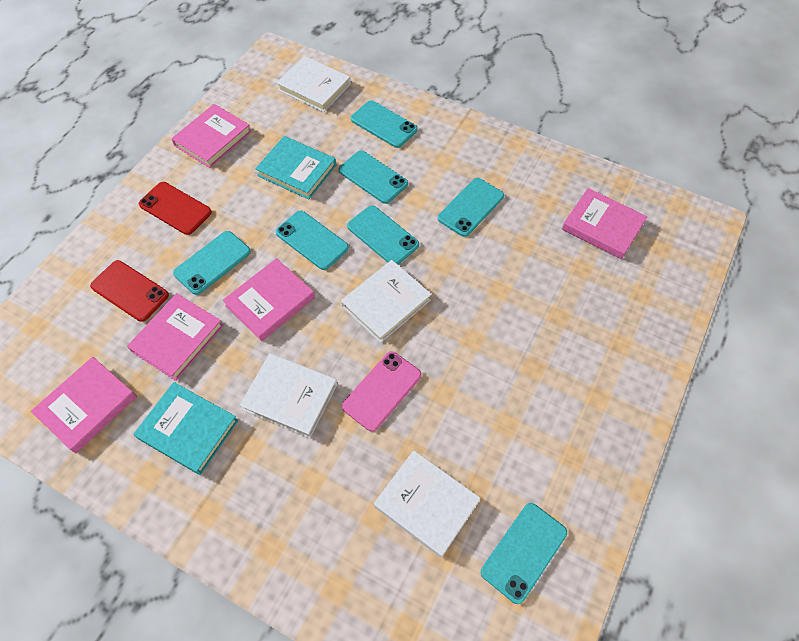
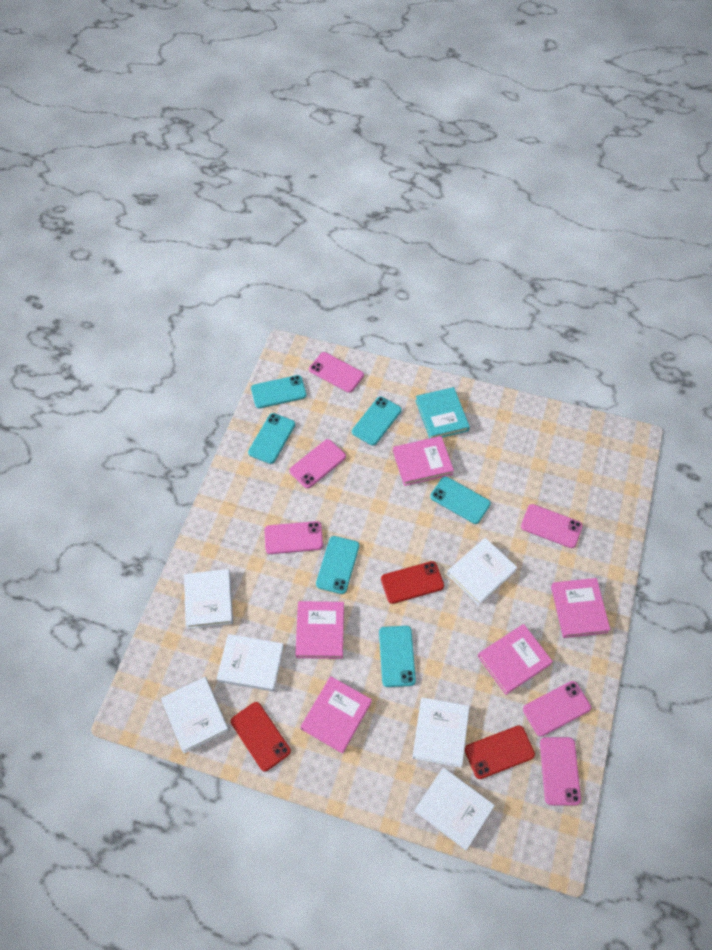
pink phone: [342,351,422,432] = 1 -> [265,521,323,554] [289,439,346,488] [309,352,364,393] [521,504,583,548] [523,681,591,737] [540,737,581,806] = 6
red phone: [90,260,169,322] [139,182,212,235] = 2 -> [231,702,291,772] [381,561,444,604] [465,726,535,779] = 3
turquoise book: [134,382,238,475] [255,136,336,199] = 2 -> [415,387,470,439] = 1
turquoise phone: [173,231,251,295] [276,211,349,270] [339,151,408,204] [347,206,419,265] [351,100,418,148] [438,178,504,237] [481,503,567,604] = 7 -> [248,413,295,464] [251,375,307,408] [316,536,359,594] [352,396,402,446] [379,626,416,687] [430,476,491,524] = 6
white book: [240,353,337,438] [277,56,351,112] [341,260,432,343] [374,450,481,558] = 4 -> [161,677,229,753] [184,569,233,629] [217,634,284,691] [412,697,470,768] [415,767,495,850] [447,538,517,605] = 6

